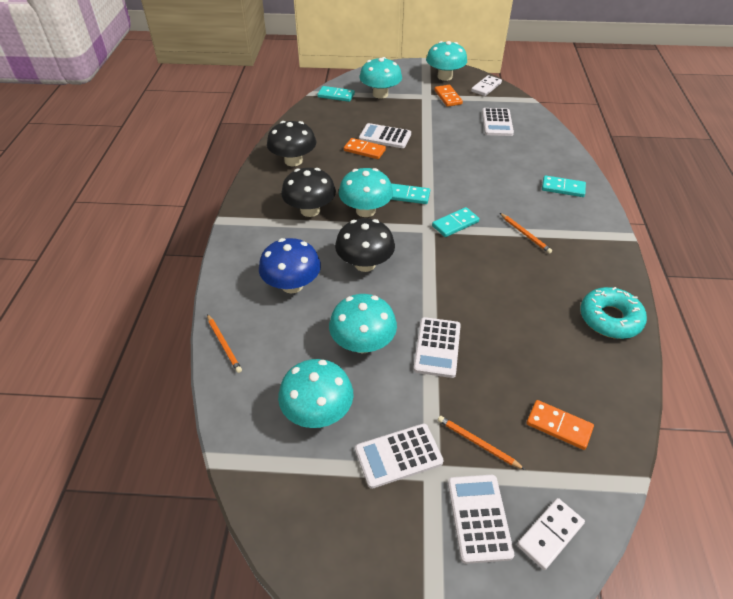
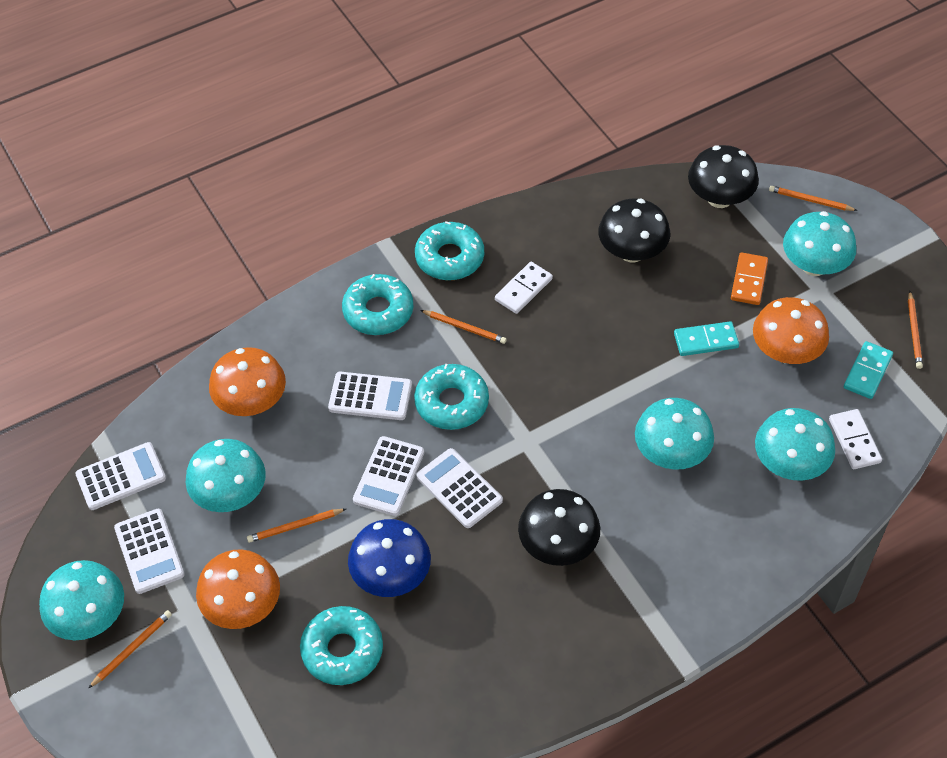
orange domino: [344,138,386,159] [434,85,463,107] [527,400,594,450] = 3 -> [731,252,768,305] = 1
orange mushroom: none = 0 -> [196,549,280,629] [209,347,286,416] [753,297,829,364] = 3
orange pencil: [207,314,242,373] [438,416,525,470] [500,213,552,254] = 3 -> [89,610,172,688] [247,509,346,543] [420,310,507,344] [769,186,858,211] [908,291,923,369] = 5
turquoise domino: [317,86,355,102] [391,183,430,204] [432,207,479,237] [542,175,586,197] = 4 -> [674,321,739,356] [844,341,893,399] = 2
turquoise donut: [580,287,647,339] = 1 -> [300,606,383,685] [342,274,413,335] [414,364,489,430] [415,221,484,280] = 4

